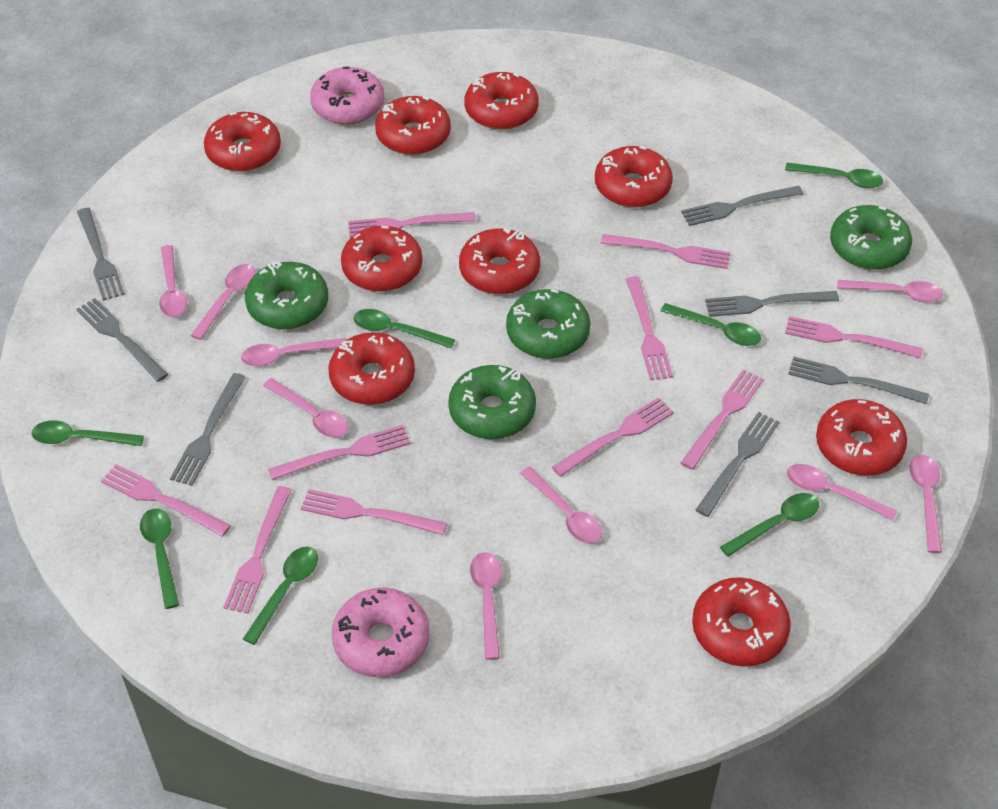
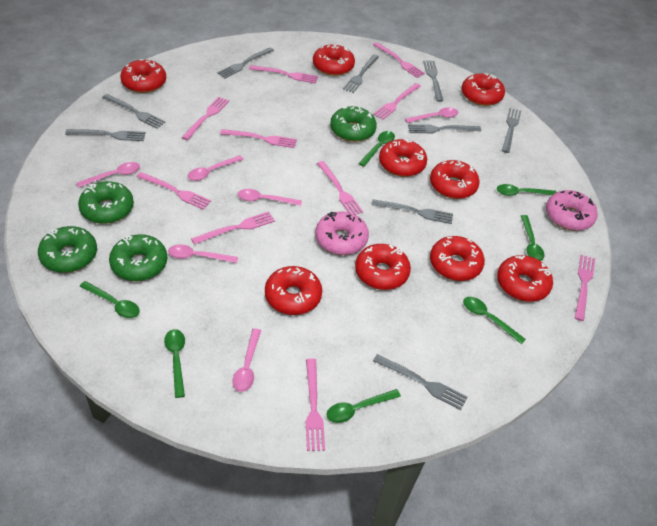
grey fork: [76,298,168,382] [77,208,125,301] [170,373,246,486] [681,186,803,226] [695,412,780,517] [705,291,839,317] [788,356,929,404] = 7 -> [65,129,146,141] [102,94,166,129] [217,47,274,78] [343,55,379,93] [371,199,453,224] [373,354,467,410] [408,124,481,133] [423,60,443,102] [502,108,521,153] = 9
pink spoon: [159,245,187,317] [191,264,256,340] [241,338,347,366] [263,378,348,438] [470,552,502,660] [520,466,602,544] [787,464,897,521] [837,280,943,302] [910,455,942,553] = 9 -> [76,162,140,188] [168,244,238,263] [188,155,244,181] [232,328,261,392] [238,189,302,206] [405,107,458,123] = 6

